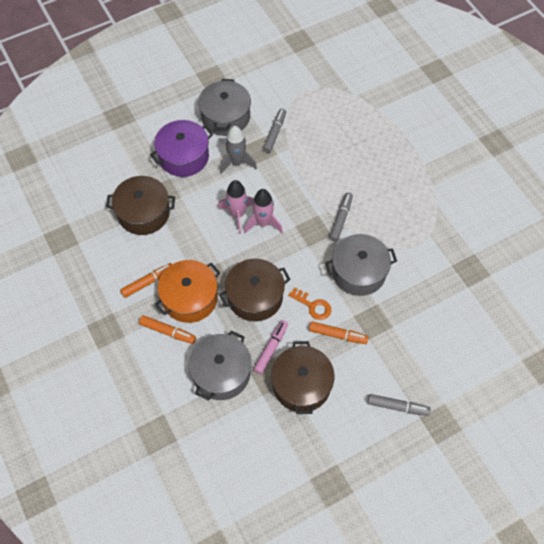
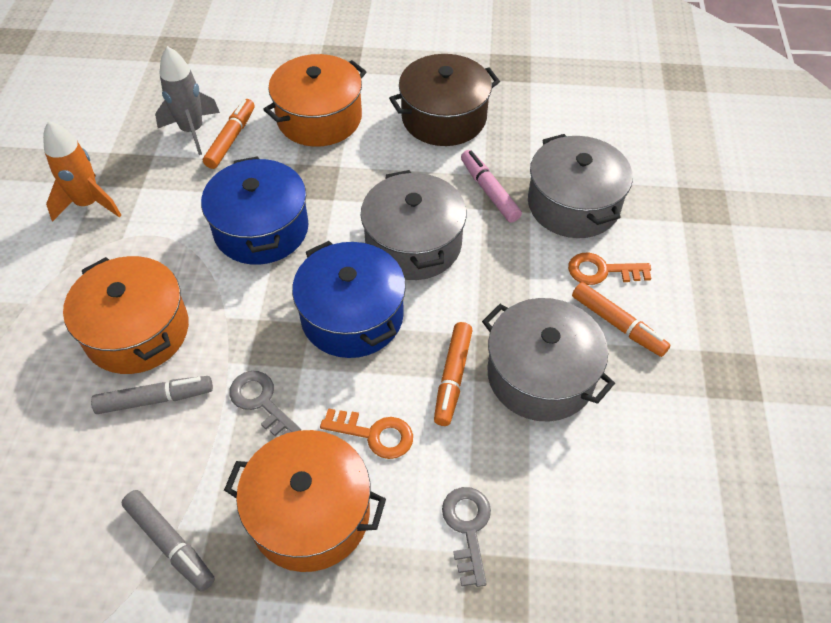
blue pot: none = 0 -> [201,156,309,265] [292,241,406,358] = 2
brown pot: [106,176,175,235] [219,259,291,321] [271,341,335,414] = 3 -> [389,54,500,146] = 1
grey key: none = 0 -> [229,371,301,436] [442,487,491,587] = 2
grey marker: [263,109,286,153] [329,193,353,242] [367,394,431,416] = 3 -> [91,376,213,414] [121,490,215,592] = 2
orange key: [288,287,331,320] = 1 -> [320,408,413,459] [568,253,651,285] = 2
orange pot: [155,260,221,323] = 1 -> [63,256,189,374] [224,430,386,572] [263,54,366,147] = 3
orange rocket: none = 0 -> [43,121,121,222] = 1
pink rocket: [218,180,254,234] [244,189,283,233] = 2 -> none = 0
purple pot: [150,120,213,177] = 1 -> none = 0

